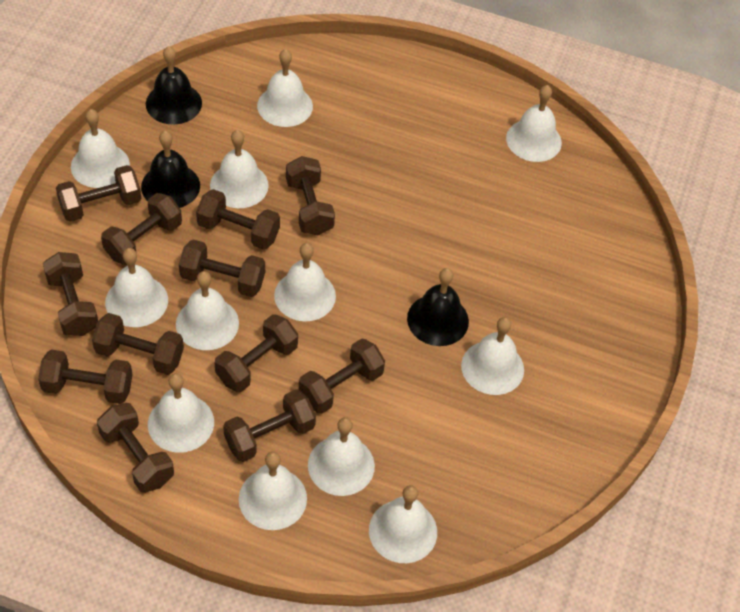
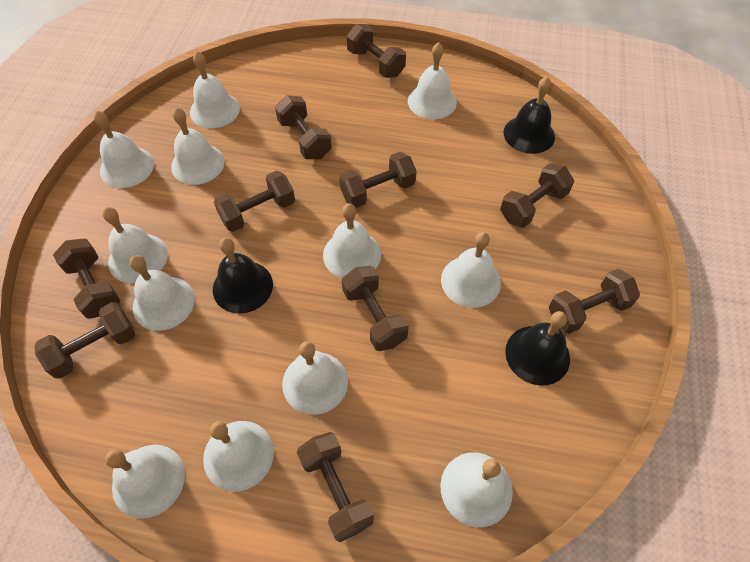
brown dumbbell: [38,349,133,404] [43,252,98,336] [56,165,141,222] [92,313,184,375] [97,403,174,493] [101,193,182,265] [179,239,265,297] [196,189,280,250] [215,314,298,392] [223,389,316,462] [286,156,335,235] [299,338,385,414] = 12 -> [35,302,135,379] [53,239,120,319] [214,170,295,232] [275,95,332,159] [297,432,374,542] [339,152,417,208] [342,266,409,351] [347,24,406,78] [500,163,574,228] [549,269,640,334] = 10

